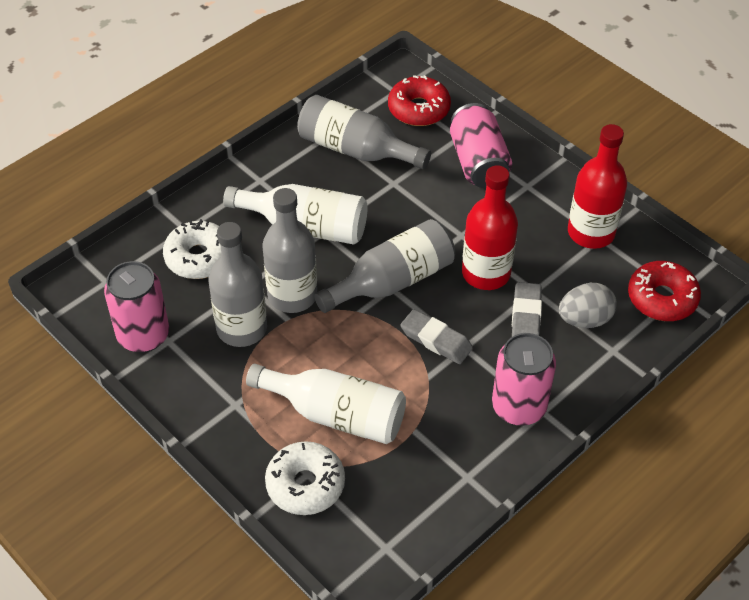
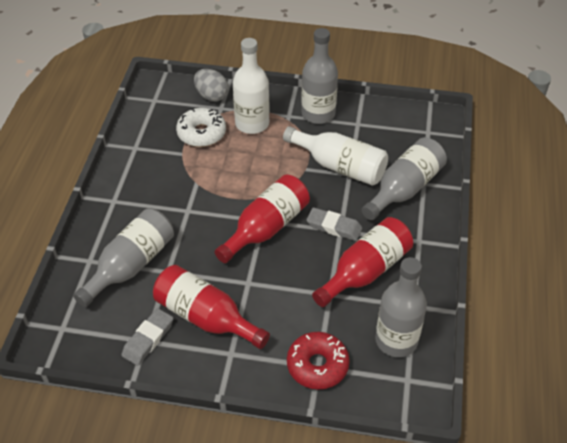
pink can: [104,261,169,353] [450,103,512,188] [492,333,556,426] = 3 -> none = 0
red bottle: [462,165,518,290] [568,124,627,249] = 2 -> [153,265,270,349] [215,175,310,263] [312,217,413,307] = 3
red donut: [388,75,451,126] [628,261,701,321] = 2 -> [287,332,350,390] = 1
white donut: [163,219,221,279] [265,441,345,515] = 2 -> [176,108,226,147] = 1

